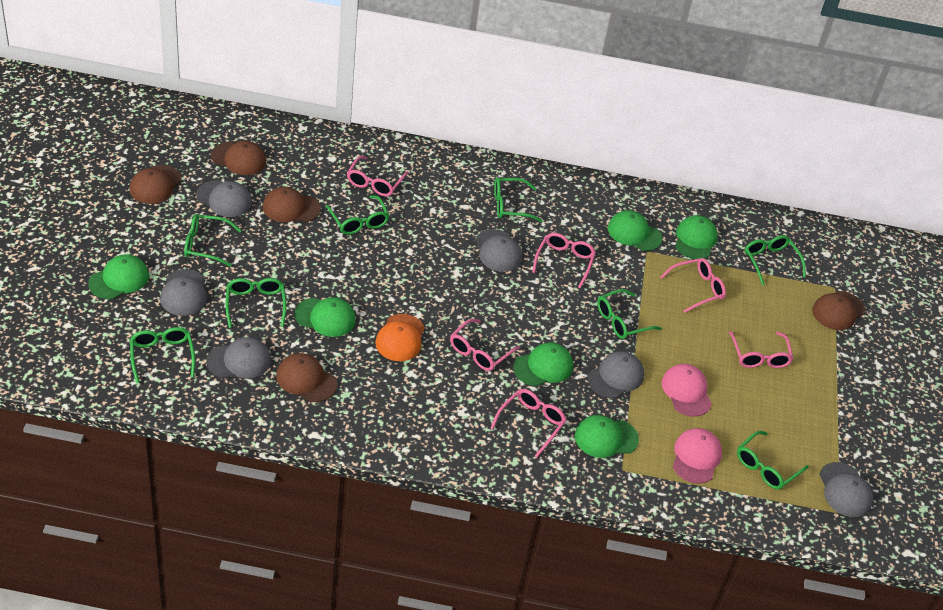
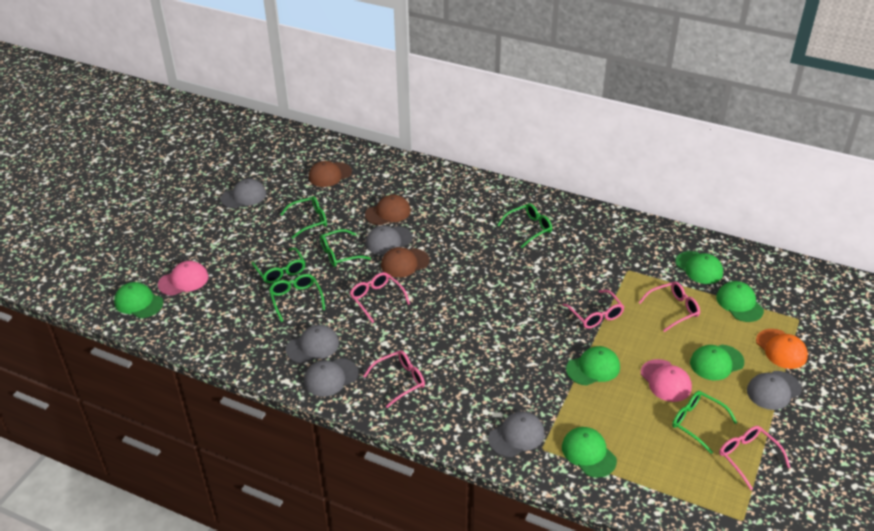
brown cap: [129,165,182,204] [211,141,266,175] [263,187,321,222] [276,353,337,402] [812,291,865,330] = 5 -> [309,161,352,187] [365,195,411,225] [381,247,430,278] = 3
green glasses: [130,327,195,384] [184,214,242,267] [226,278,286,328] [325,195,390,235] [494,178,542,222] [597,289,662,339] [737,431,809,489] [744,235,806,286] = 8 -> [251,247,306,284] [269,274,325,322] [280,196,327,239] [320,229,371,267] [498,203,552,248] [672,391,738,454] = 6
pink glasses: [347,156,409,196] [450,319,520,371] [490,389,566,457] [532,233,596,288] [660,258,726,313] [729,331,793,368] = 6 -> [350,272,410,323] [364,350,425,408] [562,290,624,329] [638,282,700,332] [719,426,791,490] = 5

